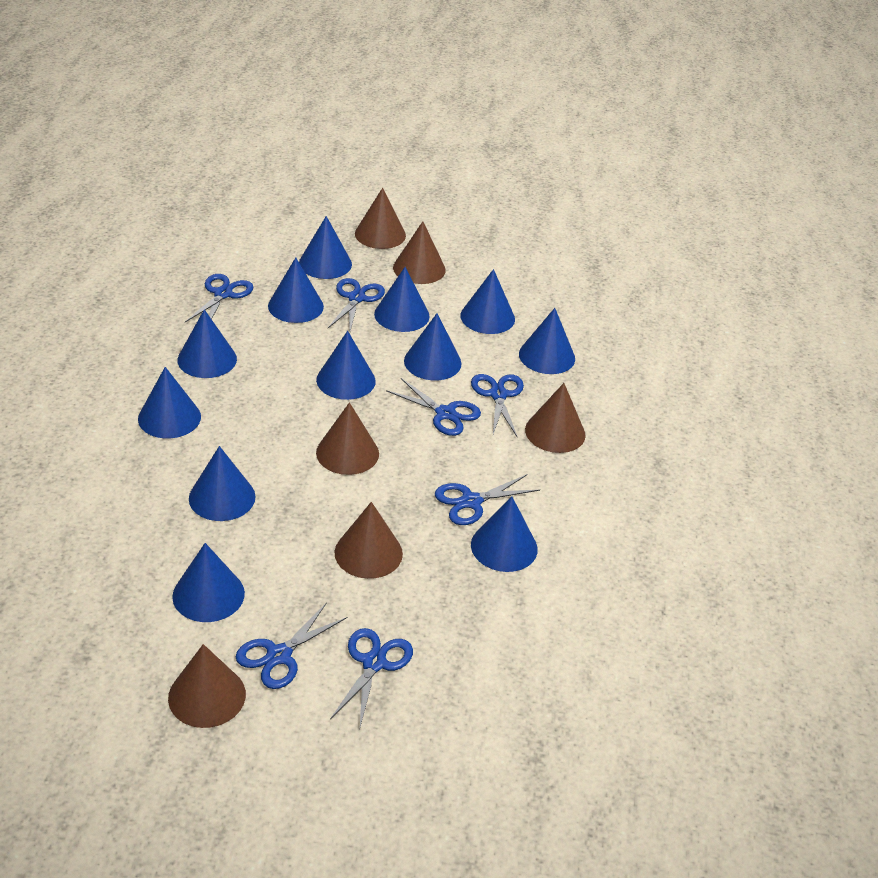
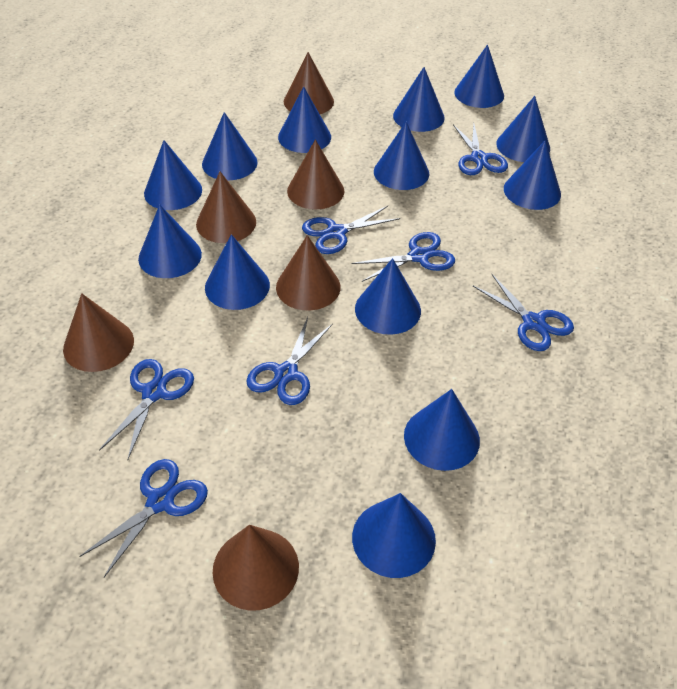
blue cone: [138,367,201,439] [172,543,245,622] [178,309,237,378] [189,446,256,521] [268,257,324,323] [299,216,352,279] [316,331,376,400] [374,267,430,332] [404,313,462,380] [460,269,515,334] [471,496,538,572] [519,308,575,374] = 12 -> [138,204,202,278] [144,140,202,210] [202,112,258,180] [205,234,270,310] [278,86,331,153] [352,493,436,578] [355,258,421,335] [374,122,429,190] [393,67,445,132] [404,389,480,471] [454,45,504,108] [496,96,550,162] [504,141,561,210] = 13

